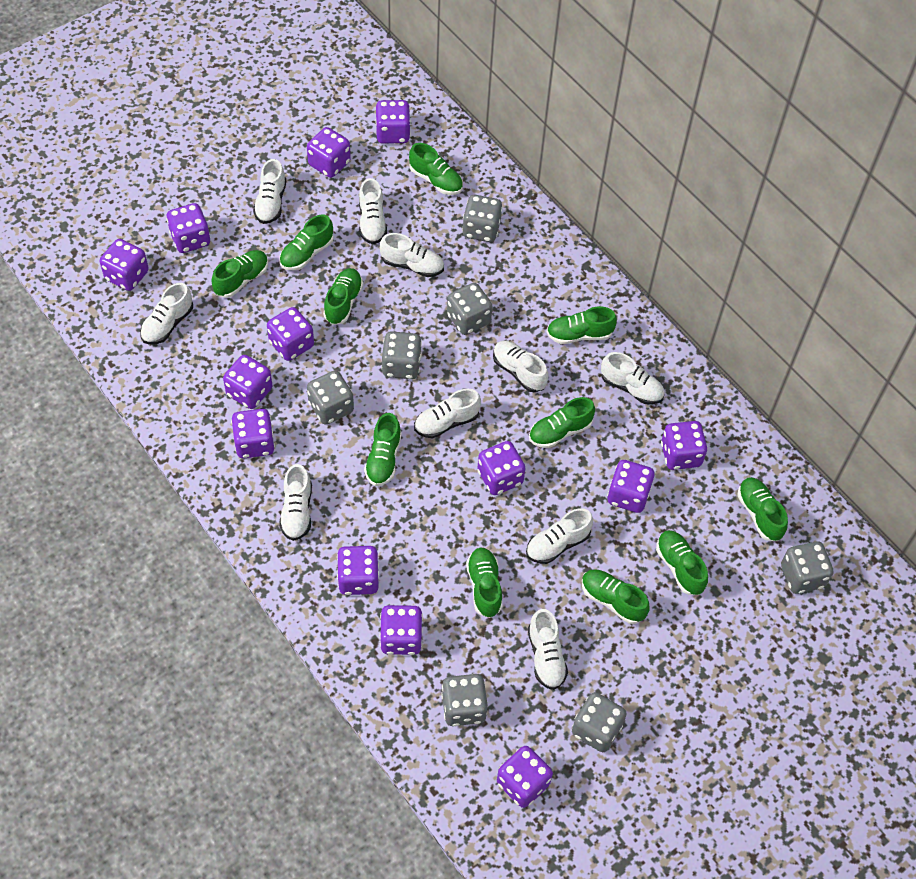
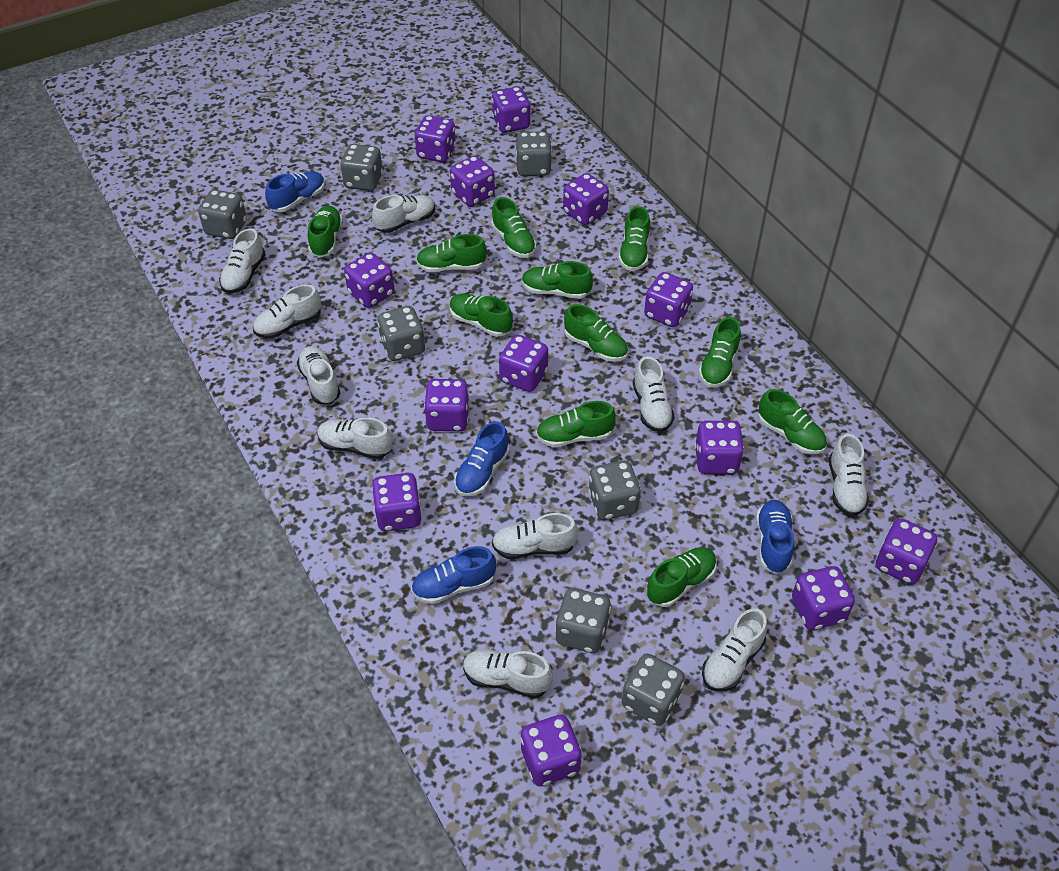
blue shoe: none = 0 -> [265,171,325,212] [411,546,496,604] [454,421,510,496] [756,500,794,574] = 4

